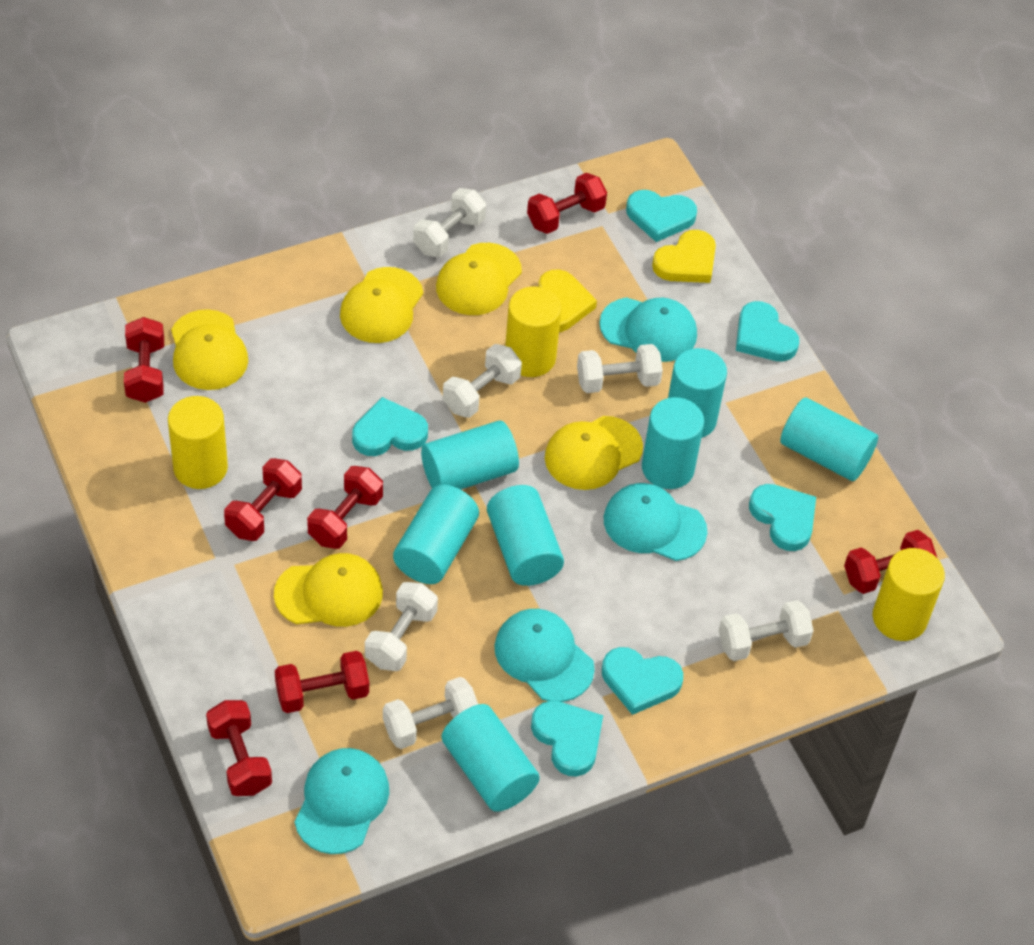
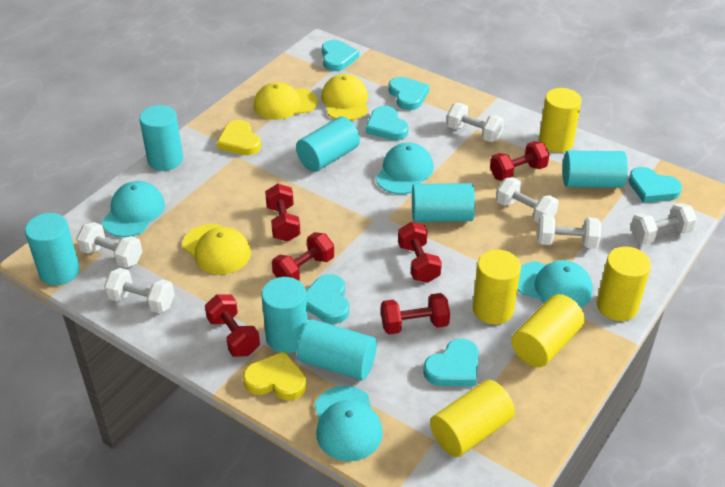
red dumbbell: [124,317,164,403] [206,700,272,796] [224,458,302,541] [275,651,369,713] [307,466,383,549] [527,173,607,234] [844,530,937,594] = 7 -> [205,294,260,357] [265,184,301,242] [272,232,334,280] [381,293,450,335] [398,222,442,283] [490,141,550,181] = 6
yellow cap: [171,309,248,390] [274,553,383,627] [340,267,423,343] [436,243,522,315] [545,416,643,490] = 5 -> [182,224,251,275] [254,82,318,120] [321,74,368,120] = 3
yellow cylinder: [168,396,228,489] [505,287,561,377] [873,548,945,641] = 3 -> [430,380,515,457] [473,250,521,324] [511,294,585,367] [539,88,582,152] [597,246,651,321] = 5

